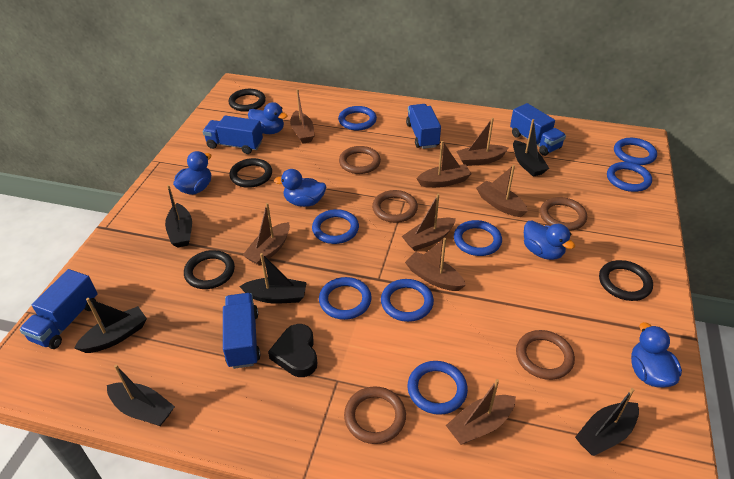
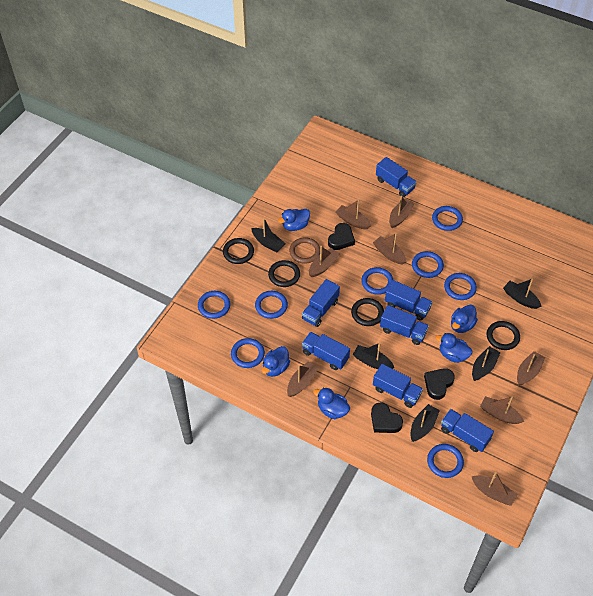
black boat: [74,298,147,353] [107,365,175,426] [165,185,192,248] [239,253,307,304] [513,119,549,177] [575,388,639,456] = 6 -> [251,218,286,252] [352,342,394,369] [410,404,440,442] [472,346,501,381] [503,279,542,309] = 5
black heart: [268,324,317,377] = 1 -> [328,223,355,250] [371,403,403,433] [424,368,455,400] = 3
blue truck: [19,269,98,349] [203,115,263,154] [223,293,261,369] [406,104,441,149] [510,103,566,156] = 5 -> [302,279,340,327] [302,332,350,370] [373,364,423,408] [376,157,417,197] [380,305,429,345] [385,280,432,321] [441,409,494,452] = 7
brown ring: [339,146,381,174] [344,386,406,444] [372,190,418,223] [516,330,575,380] [540,197,587,231] = 5 -> [289,237,320,264] = 1

